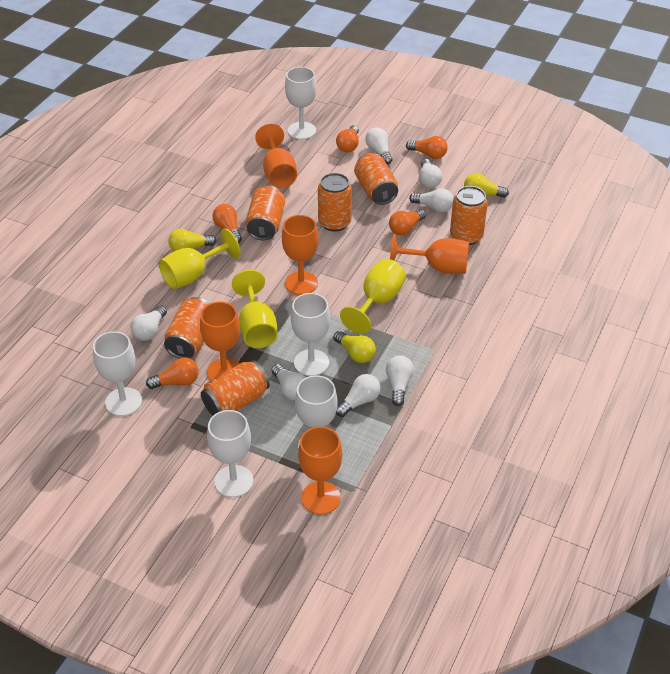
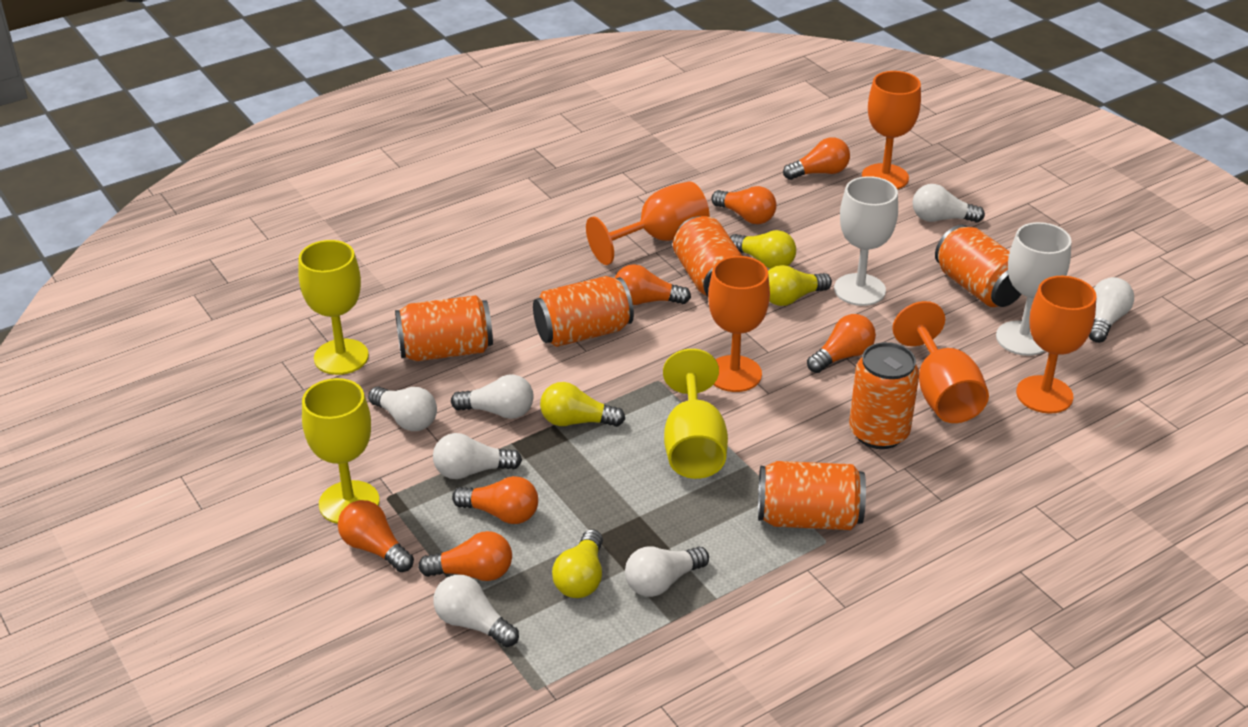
orange light bulb: [146,358,199,389] [212,204,242,243] [336,125,359,152] [389,209,426,235] [406,136,448,159] = 5 -> [338,500,414,572] [418,531,512,581] [452,476,538,524] [615,264,691,305] [712,186,777,224] [783,137,850,180] [807,314,876,373] = 7
white goblet: [93,331,142,416] [207,410,253,497] [285,67,317,140] [291,293,330,376] [295,375,338,449] = 5 -> [834,176,898,306] [996,222,1072,356] = 2
yellow light bulb: [168,229,216,251] [333,331,376,363] [464,173,509,198] = 3 -> [540,382,625,427] [552,529,603,598] [730,230,796,269] [768,265,832,306] = 4

